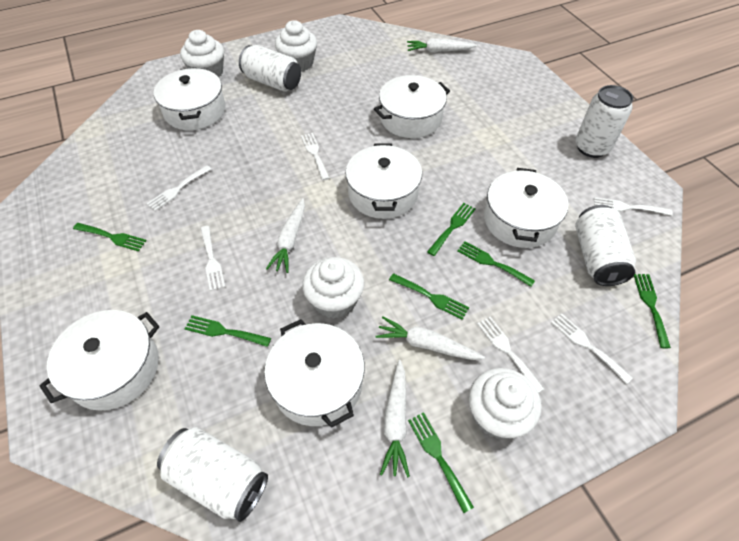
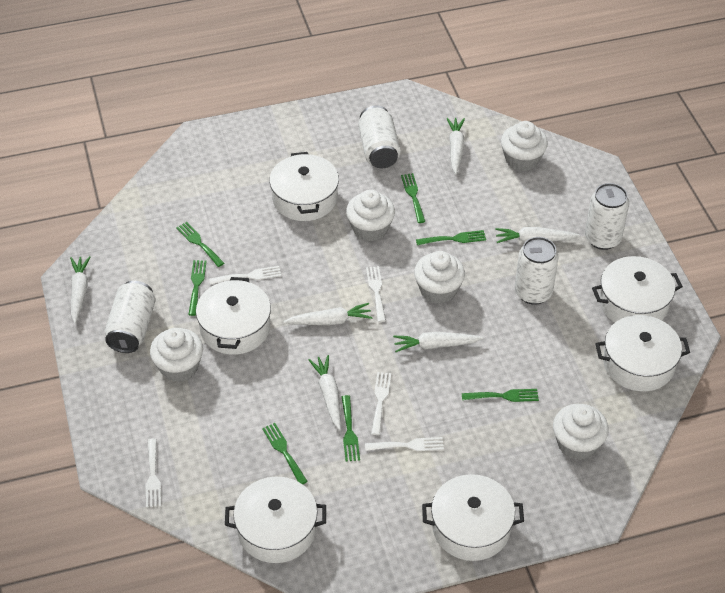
white carrot: [266,198,305,273] [375,317,485,360] [380,360,410,477] [407,38,477,52] = 4 -> [70,256,90,324] [283,303,373,325] [308,355,341,430] [393,332,483,352] [446,118,465,174] [495,227,580,243] = 6
white cupcake: [180,30,224,77] [275,20,317,72] [302,257,364,319] [469,368,541,439] = 4 -> [150,328,203,382] [346,190,395,242] [414,251,465,304] [501,121,548,171] [553,404,609,460] = 5
white fork: [146,165,211,211] [201,226,225,291] [301,133,330,180] [477,317,544,393] [551,314,633,384] [594,197,673,216] = 6 -> [146,438,161,508] [209,266,281,285] [365,437,444,451] [366,266,386,322] [371,372,391,435] = 5

